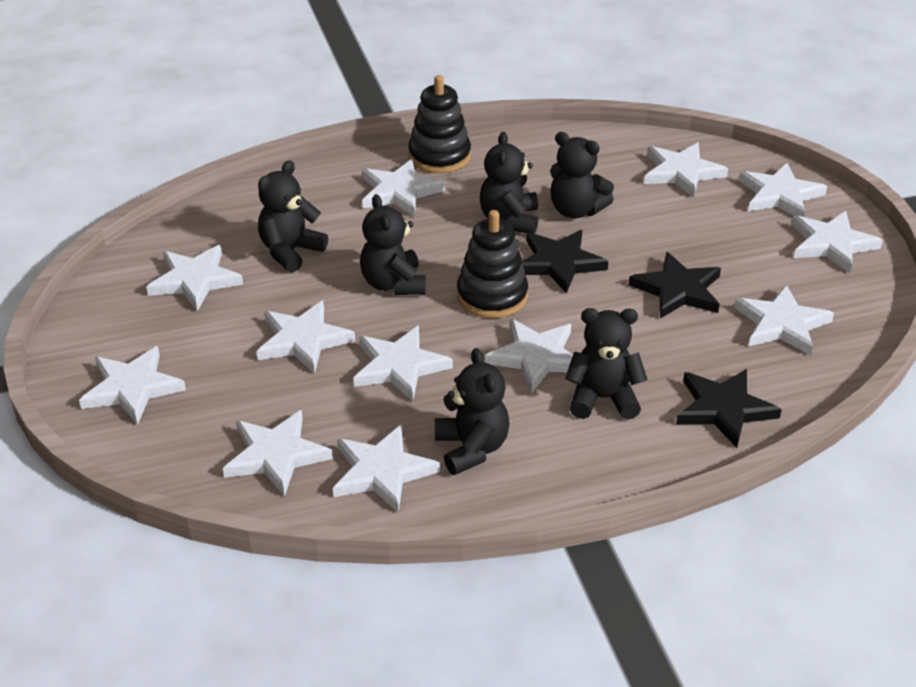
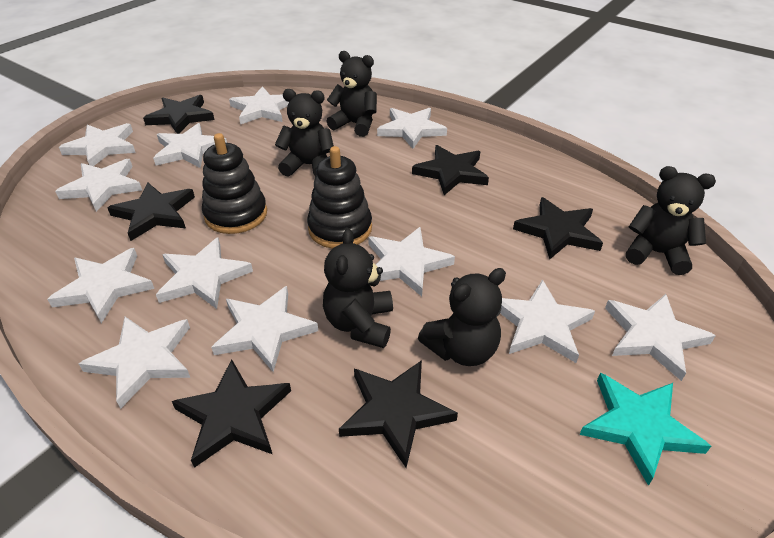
black star: [522,230,608,294] [629,252,721,319] [676,369,782,448] = 3 -> [107,183,195,241] [143,95,215,134] [172,359,291,468] [339,360,458,468] [412,145,489,195] [513,197,603,259] = 6
black teddy bear: [258,160,328,272] [360,194,426,295] [435,348,510,475] [480,132,538,234] [550,132,614,218] [565,308,648,420] = 6 -> [275,89,334,177] [323,228,393,348] [327,51,377,137] [418,268,506,366] [626,166,716,275] = 5
turquoise star: none = 0 -> [579,373,711,486] = 1

